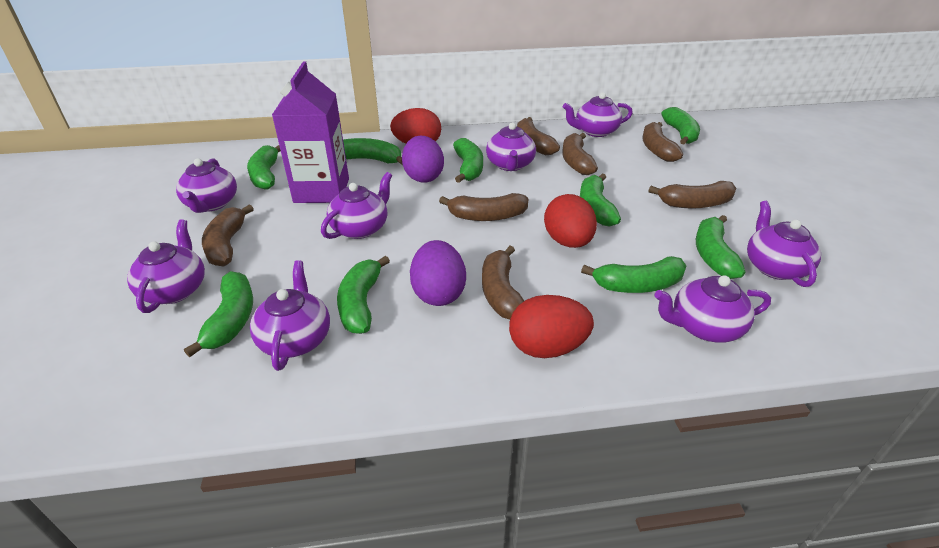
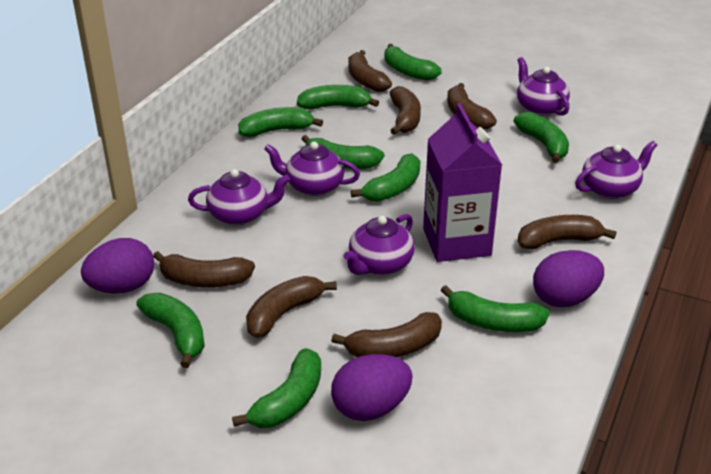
purple egg: [402,136,444,183] [410,240,466,306] = 2 -> [81,238,154,294] [331,354,412,421] [533,250,604,307] = 3
purple teapot: [127,219,205,313] [176,158,237,213] [250,260,330,371] [321,172,392,239] [486,122,536,171] [563,92,633,137] [654,275,771,343] [747,201,821,287] = 8 -> [188,169,290,225] [264,142,360,196] [343,214,415,275] [517,57,570,116] [575,141,657,199] = 5
red egg: [390,108,441,144] [509,295,594,358] [544,194,597,248] = 3 -> none = 0

